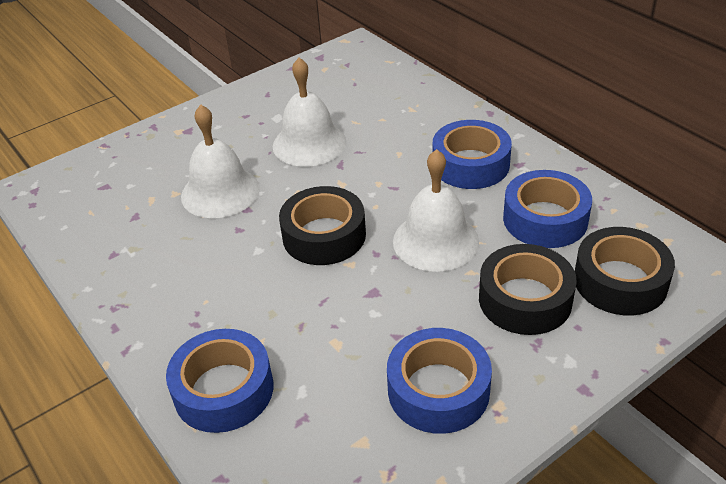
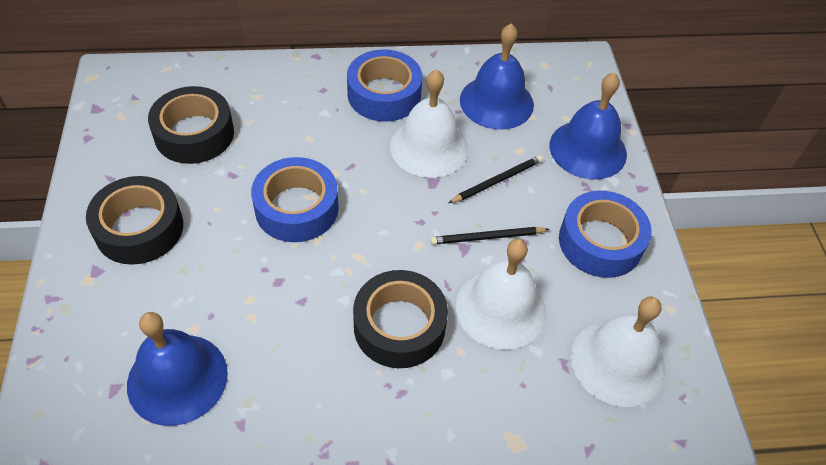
black pencil: none = 0 -> [430,227,549,245] [449,155,543,203] = 2
blue bell: none = 0 -> [127,312,228,426] [460,23,534,130] [550,72,627,180] = 3
blue tape: [166,329,273,433] [387,328,492,434] [432,120,512,189] [503,170,592,248] = 4 -> [251,157,339,242] [347,50,422,122] [559,191,652,278] = 3

